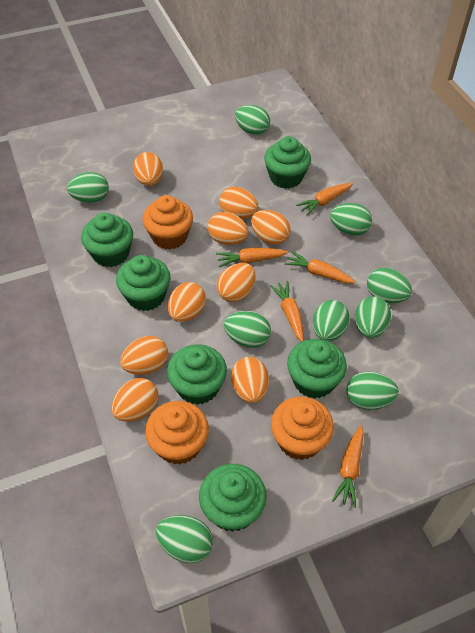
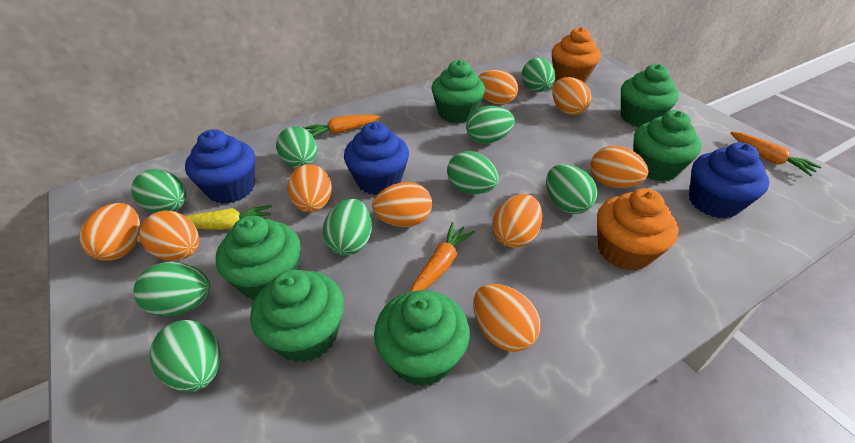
blue cupcake: none = 0 -> [185,129,255,204] [344,122,409,195] [689,142,769,218] = 3
orange carrot: [216,248,288,267] [270,281,304,342] [284,251,356,283] [296,183,353,216] [332,425,364,508] = 5 -> [303,115,381,137] [410,222,475,292] [730,132,821,176] = 3
orange cupcake: [142,195,193,250] [145,401,209,465] [271,396,334,460] = 3 -> [552,27,601,83] [597,188,679,271] = 2
yellow carrot: none = 0 -> [186,205,272,230] = 1

